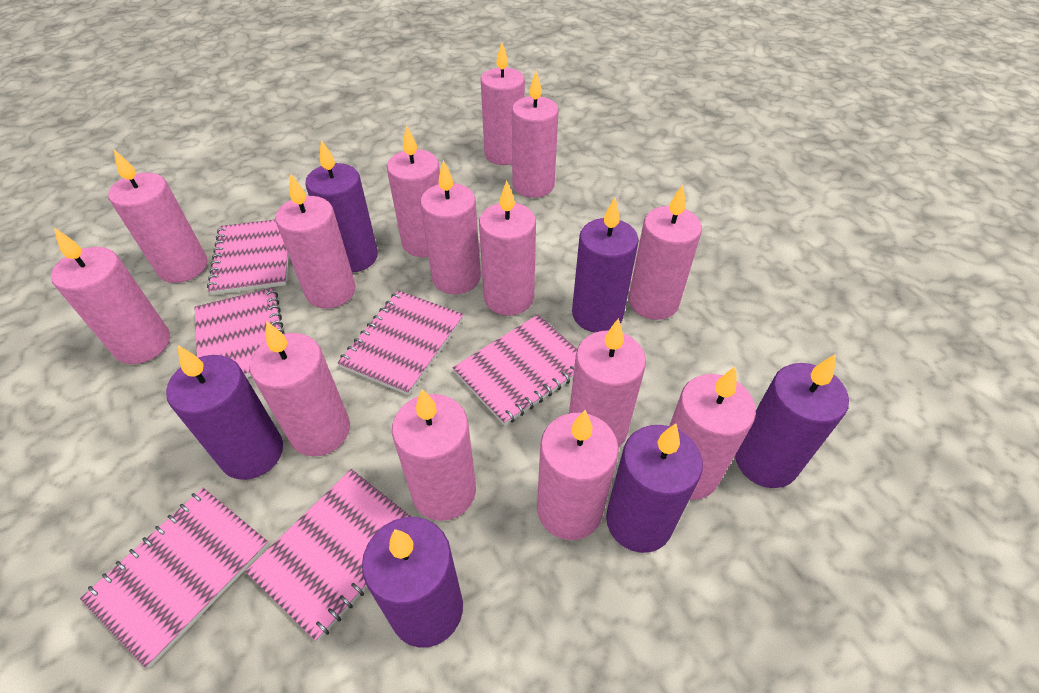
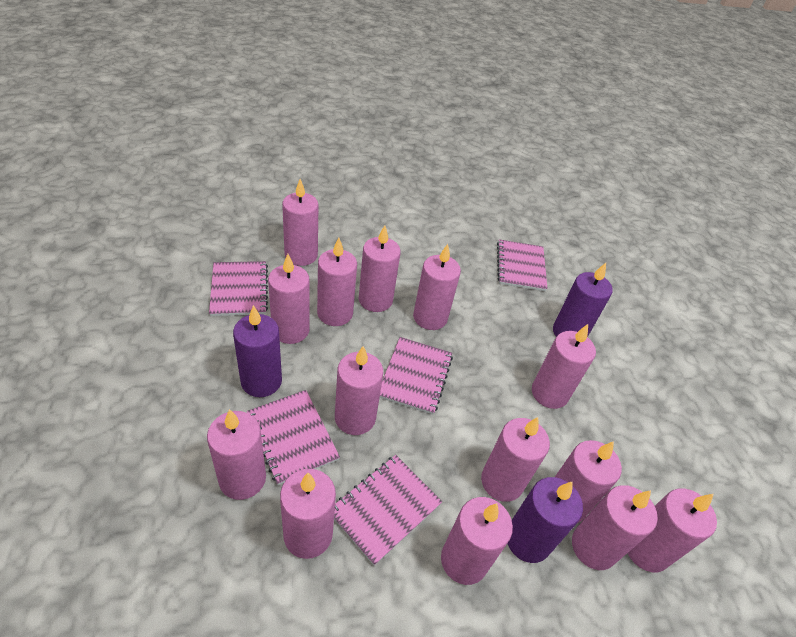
pink notebook: [80,488,269,668] [194,287,285,378] [207,219,289,295] [245,469,411,641] [337,290,464,396] [452,315,577,426] = 6 -> [209,261,268,316] [247,390,340,485] [334,455,442,566] [380,337,453,415] [497,239,548,291] = 5
purple candle: [166,345,283,480] [305,140,378,272] [362,517,463,648] [572,198,639,332] [606,424,703,553] [735,354,849,488] = 6 -> [233,305,282,397] [507,477,583,563] [553,263,613,337] = 3

